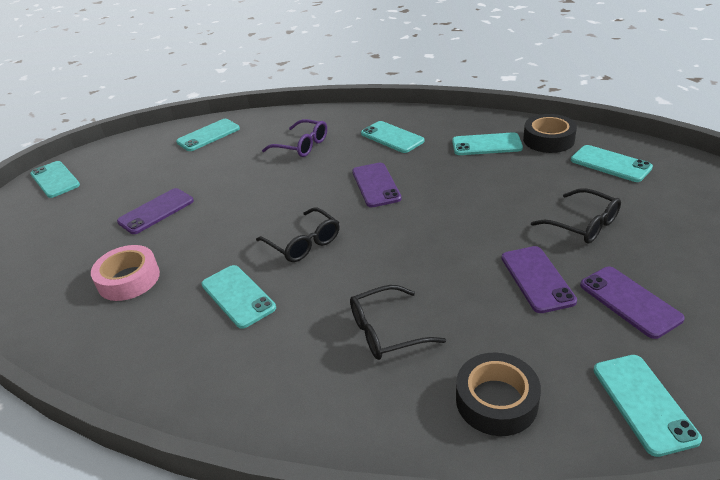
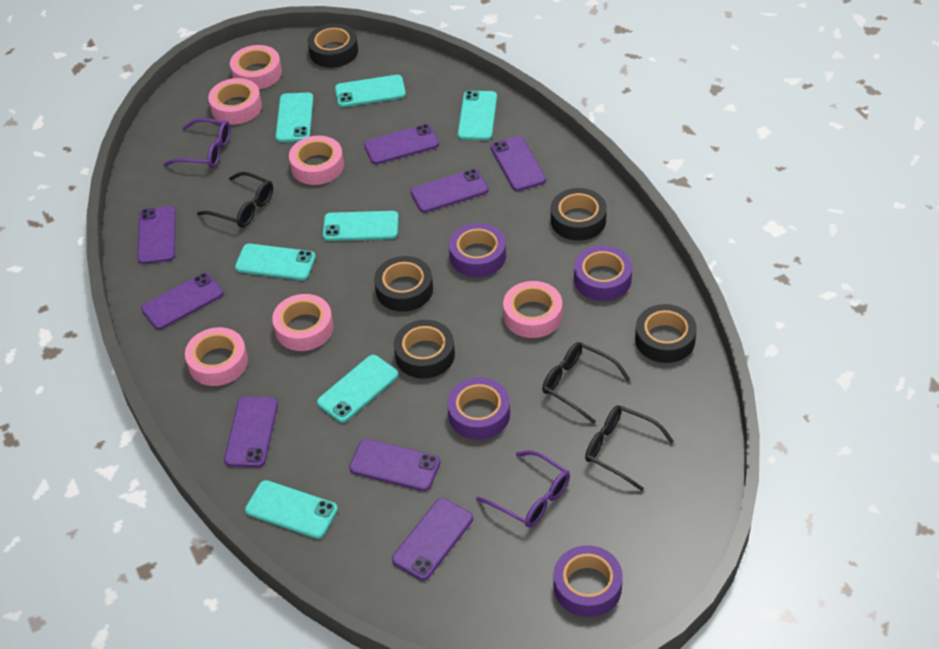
black tape: [456,353,541,436] [523,114,577,153] = 2 -> [307,23,358,68] [374,256,433,312] [394,320,455,378] [551,188,607,241] [635,304,697,363] = 5
pink tape: [91,245,160,301] = 1 -> [185,327,248,386] [208,78,262,125] [230,45,282,89] [272,294,333,351] [289,136,344,185] [503,281,562,338] = 6
purple glasses: [262,119,327,157] = 1 -> [163,118,230,168] [476,450,570,527] = 2
purple phone: [117,188,194,234] [352,163,402,207] [502,246,577,313] [580,267,685,339] = 4 -> [137,206,176,264] [141,273,223,330] [224,396,278,468] [349,439,440,491] [364,124,439,164] [392,498,473,580] [411,169,488,213] [491,136,546,191] = 8
purple tape: none = 0 -> [447,377,510,440] [449,223,506,277] [553,545,623,617] [574,245,632,301] = 4

